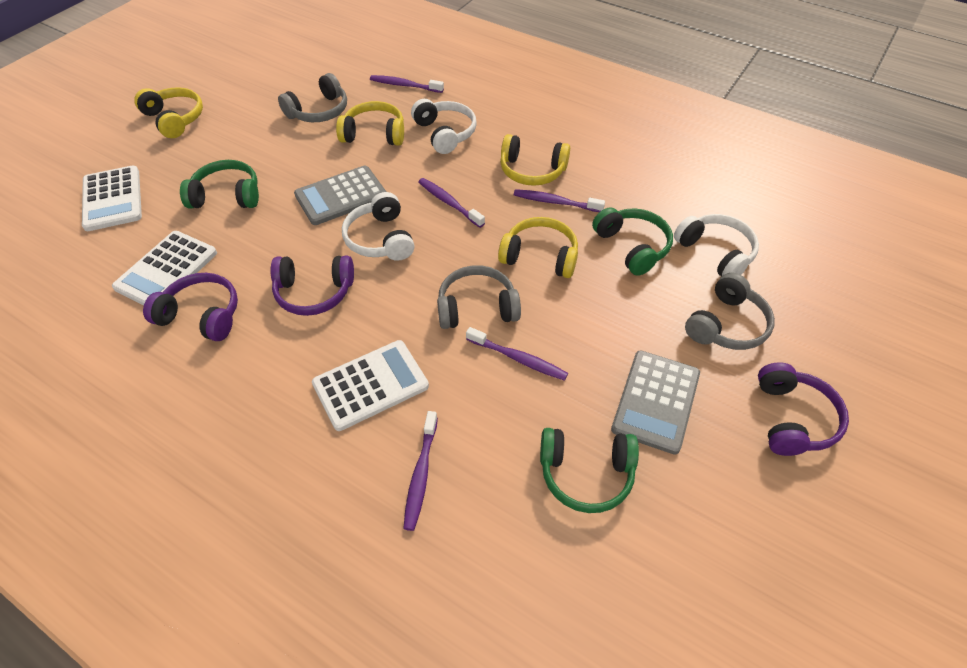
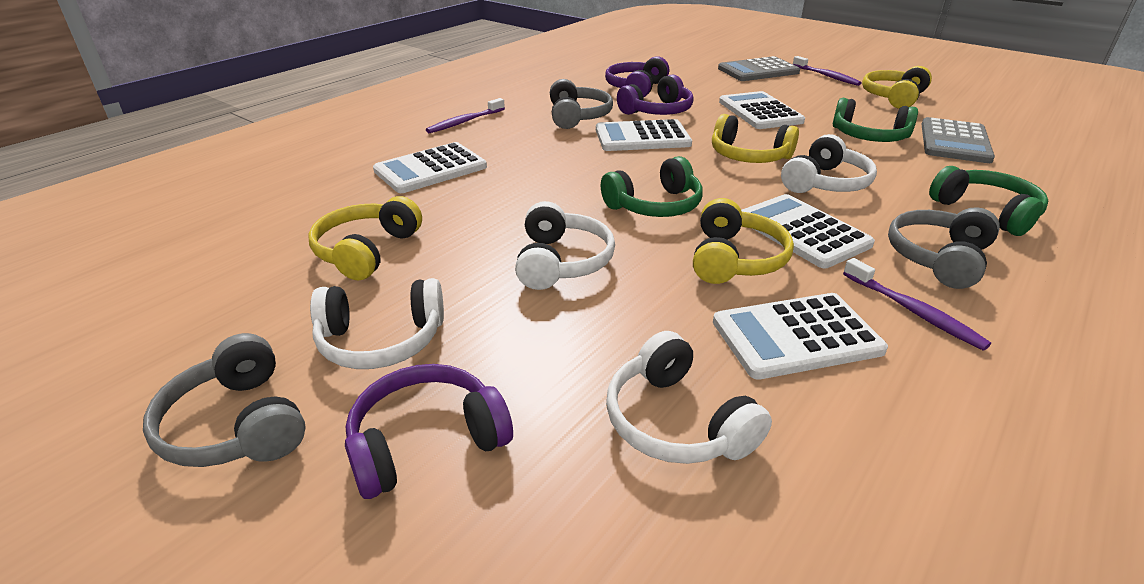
purple toothbrush: [370,75,444,93] [403,411,438,531] [418,178,485,228] [466,327,568,381] [514,189,605,212] = 5 -> [426,98,505,133] [793,56,862,86] [843,258,991,351] = 3
white calculator: [82,166,142,231] [112,231,217,305] [312,340,429,431] = 3 -> [373,142,487,193] [596,119,692,151] [713,293,888,380] [719,91,805,129] [741,194,875,268] = 5
white headphones: [342,192,415,261] [411,99,477,154] [674,214,759,276] = 3 -> [310,278,444,369] [515,201,615,290] [606,331,772,464] [781,134,877,193] = 4

